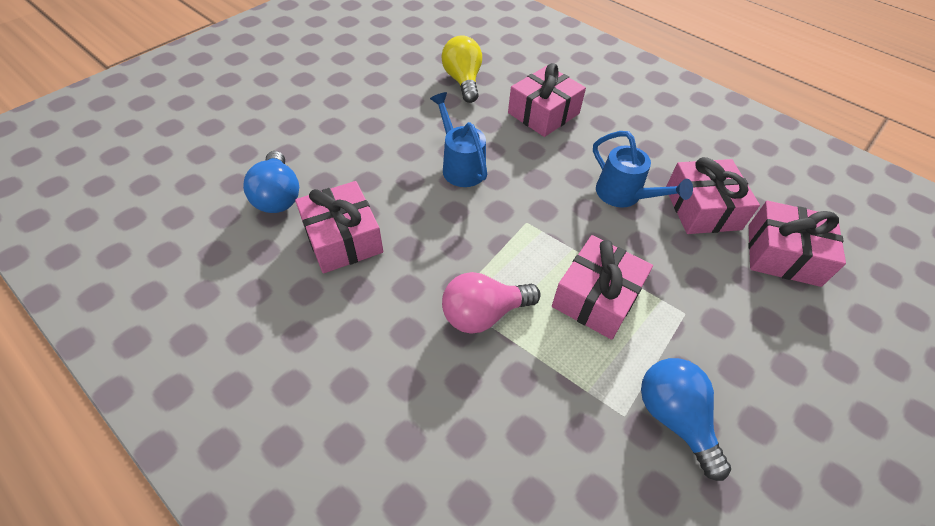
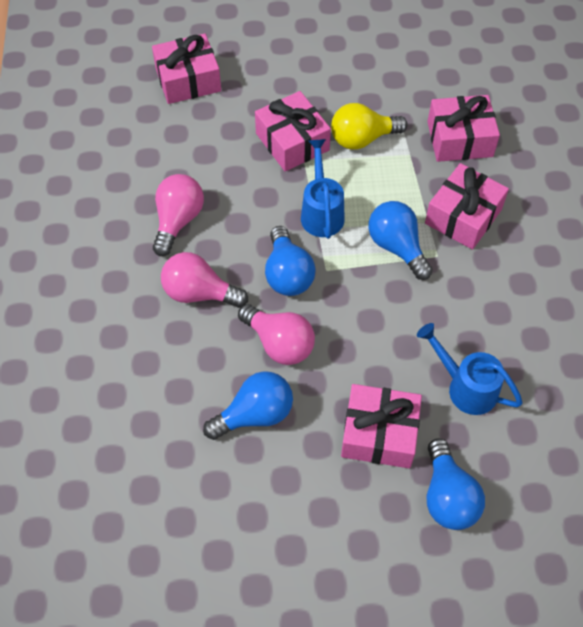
blue light bulb: [243,151,299,213] [641,358,731,481] = 2 -> [203,371,293,440] [265,226,316,296] [368,201,433,280] [427,439,485,530] = 4
pink light bulb: [442,272,541,333] = 1 -> [153,174,204,256] [161,252,248,308] [238,304,315,365] = 3

